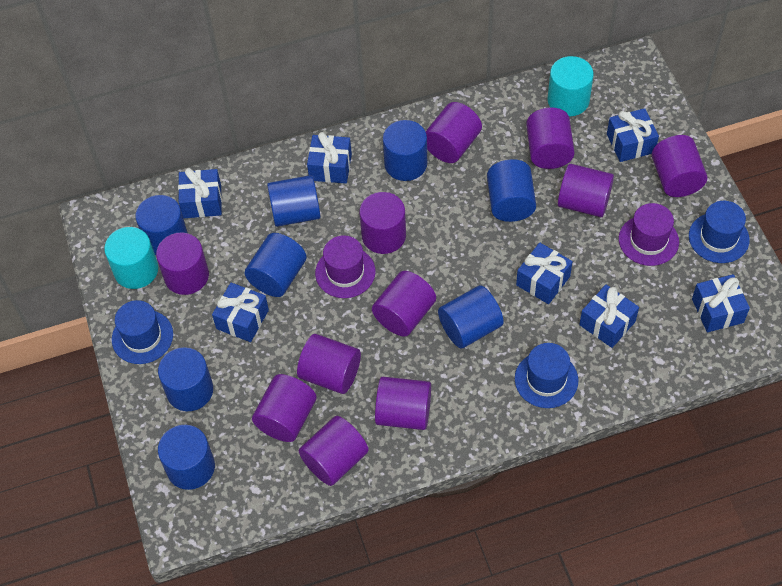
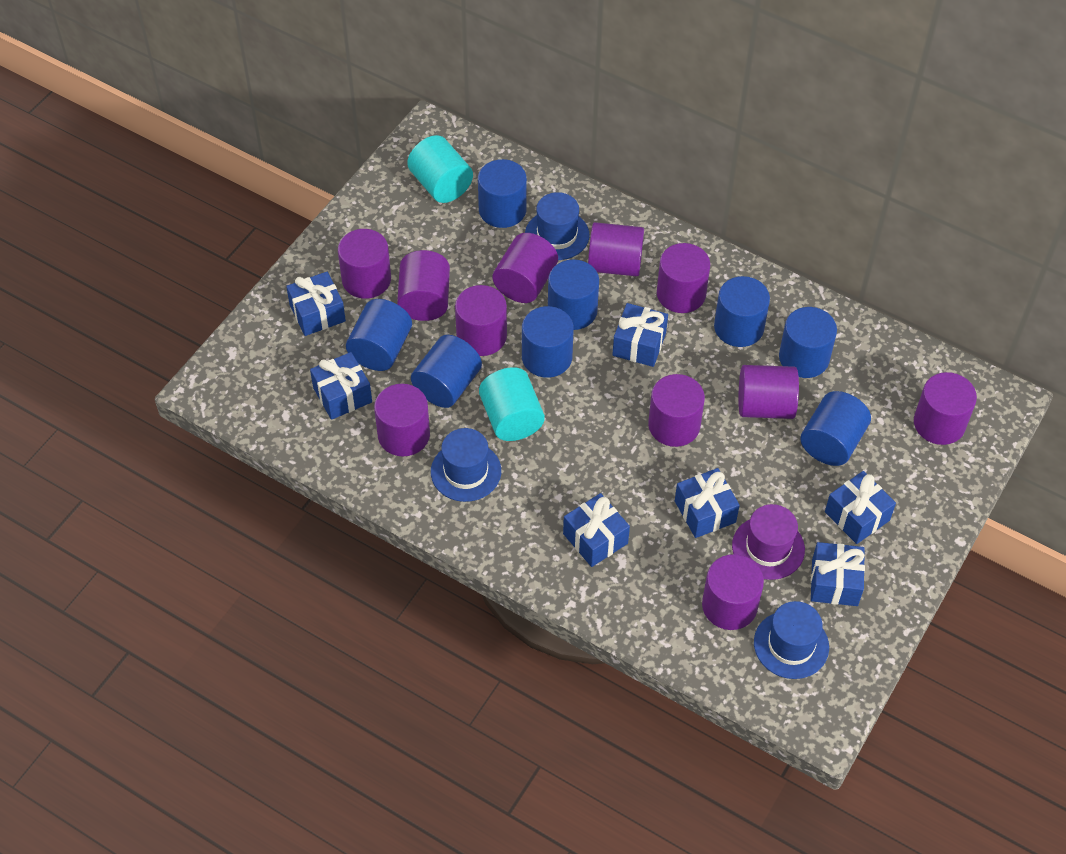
purple hat: [315,235,375,298] [619,203,679,266] = 2 -> [732,504,805,580] = 1

